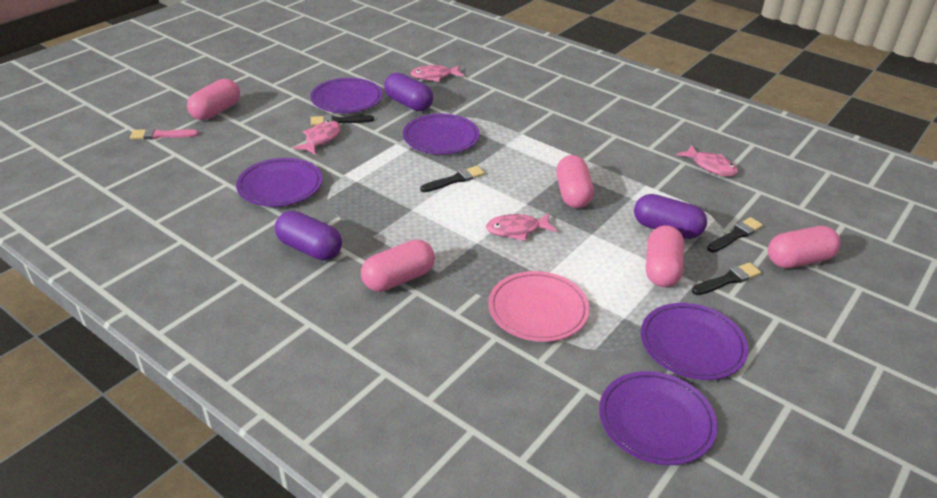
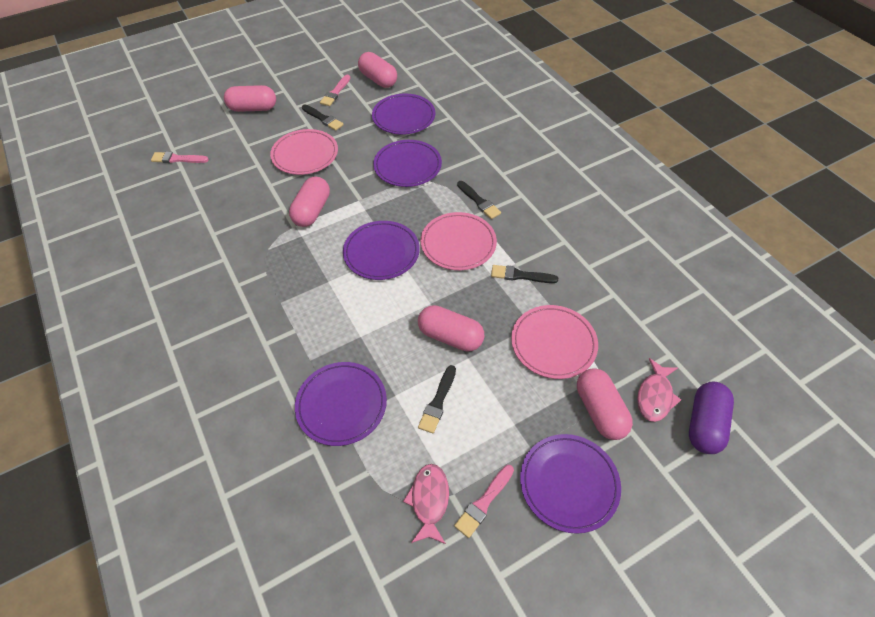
pink brush: [130,128,199,140] = 1 -> [151,152,209,163] [320,75,351,106] [454,465,514,538] = 3
pink fish: [293,120,341,155] [410,65,464,82] [486,213,557,241] [676,145,738,176] = 4 -> [403,464,449,544] [637,358,681,422] = 2
pink plate: [488,271,590,342] = 1 -> [270,129,338,175] [421,212,497,270] [511,305,598,379] = 3
purple capsule: [275,211,342,260] [384,73,433,111] [634,194,707,239] = 3 -> [689,382,734,454] = 1

